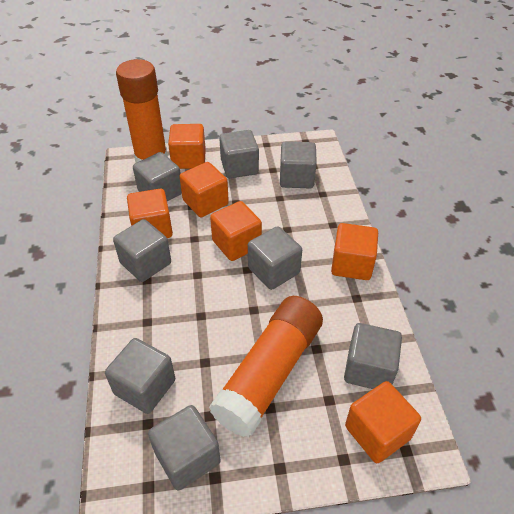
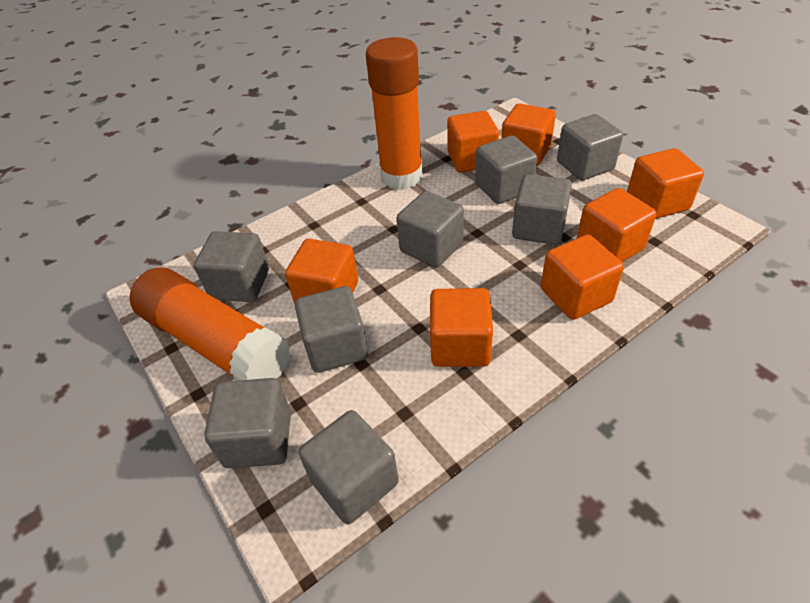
orange cube: [127,189,173,238] [168,124,206,169] [179,162,229,217] [210,201,262,261] [331,223,378,280] [345,381,421,463] = 6 -> [285,239,358,304] [430,288,493,367] [447,111,499,173] [501,103,556,166] [541,234,624,320] [577,188,657,262] [627,148,704,219] = 7

